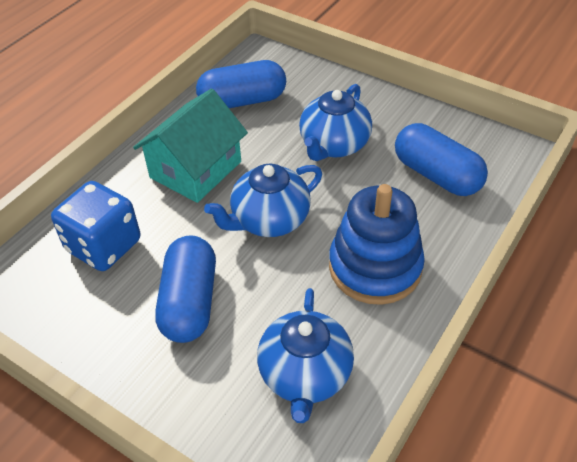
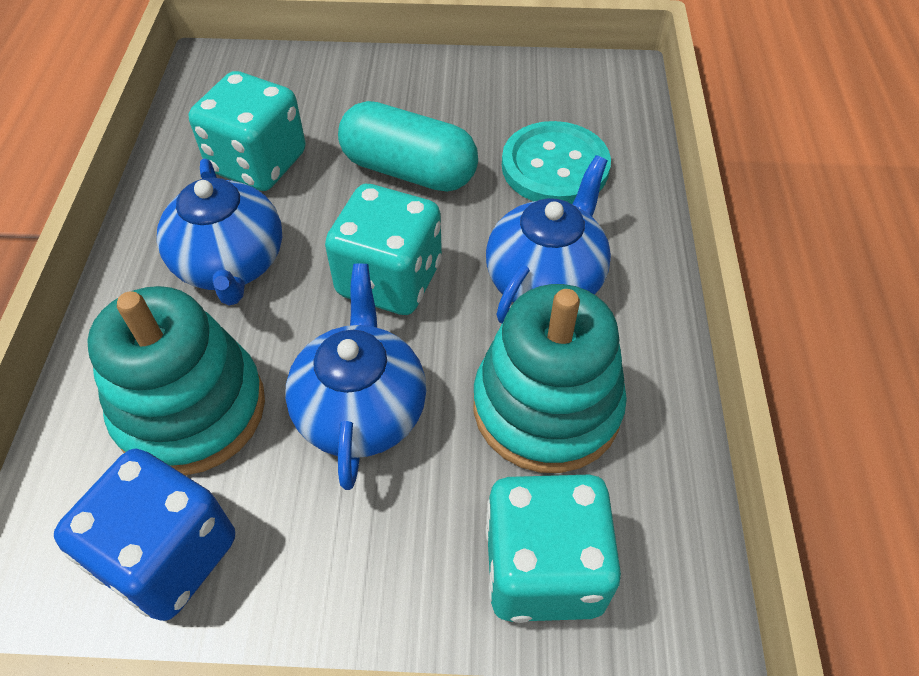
blue capsule: [155,235,216,343] [196,60,286,108] [395,123,488,196] = 3 -> none = 0
blue stacking toy: [329,184,425,305] = 1 -> none = 0
turquoise button: none = 0 -> [502,121,611,204] = 1
turquoise capsule: none = 0 -> [338,101,478,192] = 1
turquoise dice: none = 0 -> [189,71,306,191] [325,184,442,315] [485,475,621,623] = 3
turquoise house: [133,89,248,203] = 1 -> none = 0
turquoise stacking toy: none = 0 -> [87,286,265,475] [474,284,627,473] = 2

